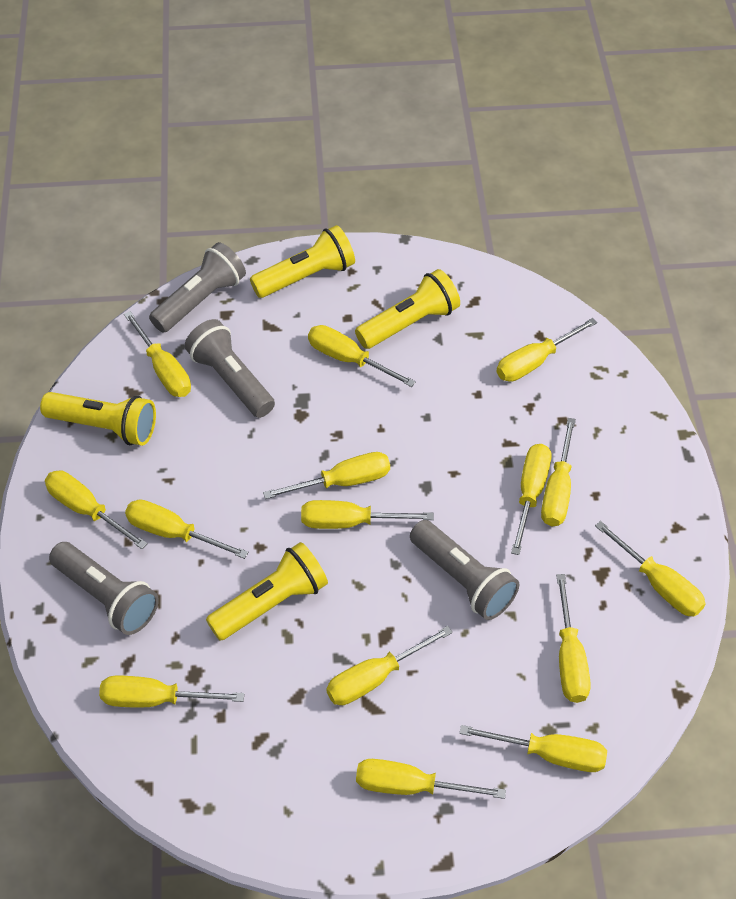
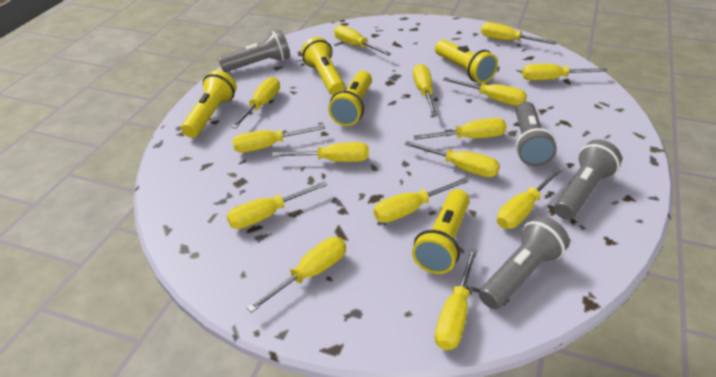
yellow flashlight: [40,392,156,446] [206,542,328,640] [250,225,355,298] [355,269,460,349] = 4 -> [181,70,237,138] [301,37,345,95] [328,71,372,126] [412,189,470,274] [435,40,498,83] = 5

